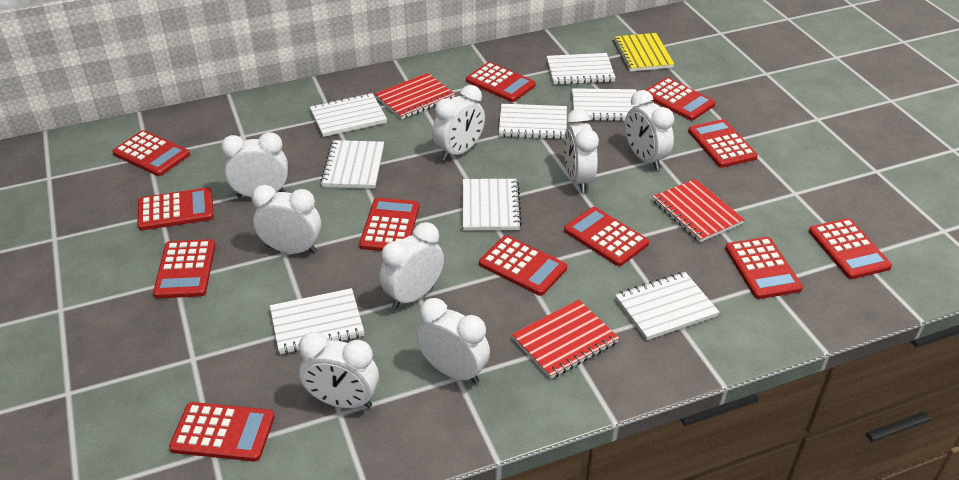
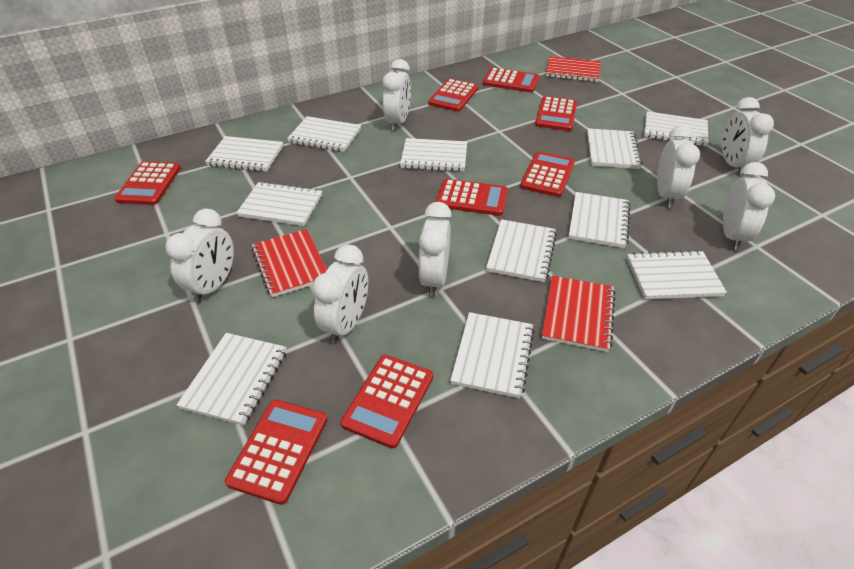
red calculator: [112,130,190,176] [137,187,214,230] [153,239,215,299] [169,402,275,462] [359,198,419,251] [466,62,536,102] [479,235,567,296] [564,207,649,266] [646,77,716,121] [688,119,758,168] [725,237,803,299] [809,218,892,279] = 12 -> [114,161,181,205] [225,399,327,505] [341,355,433,449] [428,79,478,111] [436,179,508,216] [483,67,539,92] [520,151,575,197] [535,96,577,131] = 8
white clock: [221,132,288,198] [251,185,321,254] [298,332,379,408] [379,222,444,309] [417,298,490,384] [432,85,485,161] [564,109,599,193] [625,90,674,170] = 8 -> [165,209,234,303] [312,244,368,344] [383,59,411,131] [419,202,452,297] [657,125,700,208] [722,97,774,176] [723,162,775,250] = 7
white notebook: [270,288,364,354] [310,93,387,137] [320,140,384,189] [463,179,522,230] [499,104,567,139] [547,53,616,85] [572,88,639,121] [615,272,719,340] = 8 -> [177,333,287,426] [205,136,283,172] [236,181,322,226] [287,116,361,152] [400,138,467,172] [450,312,535,398] [486,219,557,282] [569,192,630,248] [587,128,642,169] [627,250,727,300] [644,111,709,146] = 11
yellow notebook: [613,33,674,71] = 1 -> none = 0

